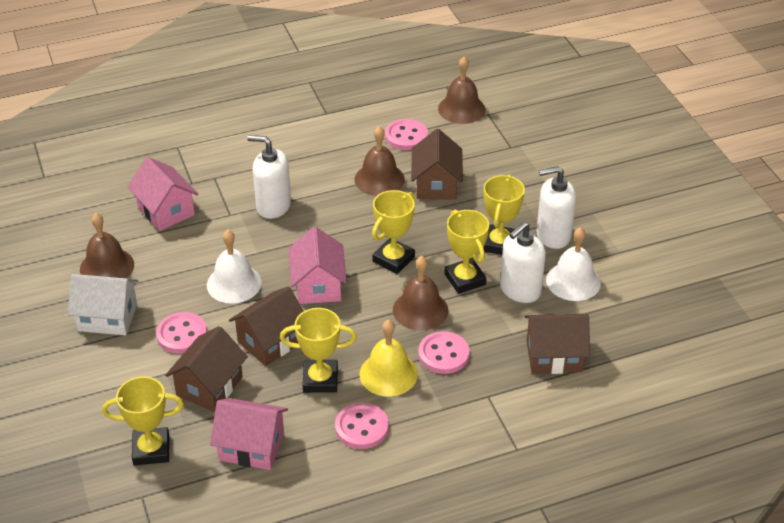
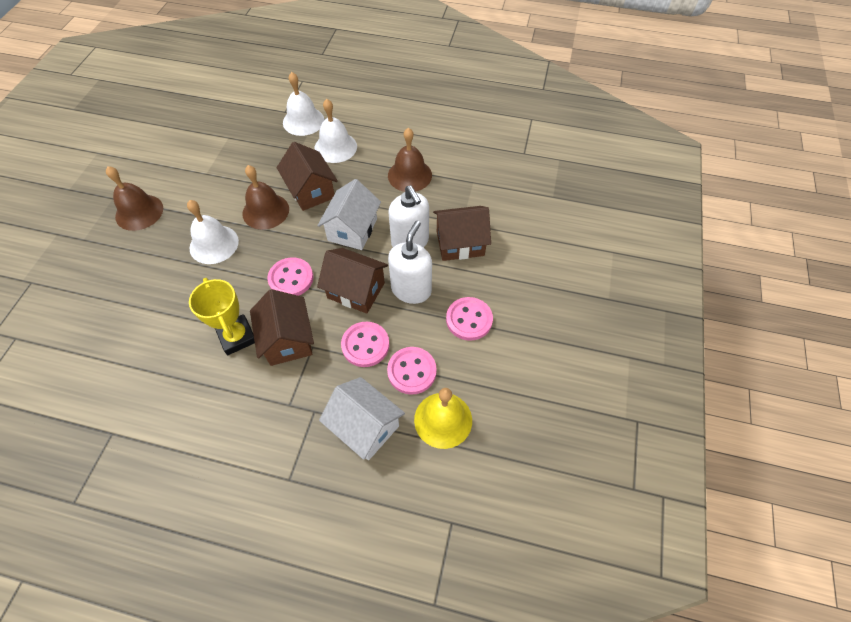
brown bell: [80,213,134,278] [355,126,405,196] [393,256,449,331] [438,56,485,124] = 4 -> [106,166,163,231] [242,165,289,230] [388,128,432,192] = 3
pink house: [128,157,198,231] [210,398,288,470] [289,227,347,304] = 3 -> none = 0
white bell: [207,230,262,304] [546,227,601,301] = 2 -> [187,200,239,264] [283,72,324,136] [314,99,357,163] = 3
white house: [68,274,138,335] = 1 -> [317,179,381,250] [319,377,405,460] = 2
white soap dispenser: [247,135,291,219] [500,222,546,303] [536,166,576,249] = 3 -> [388,185,429,248] [388,221,432,304] = 2
yellow trophy: [102,376,184,465] [280,308,357,393] [372,190,415,274] [444,210,489,294] [483,174,525,255] = 5 -> [189,278,255,355] = 1

